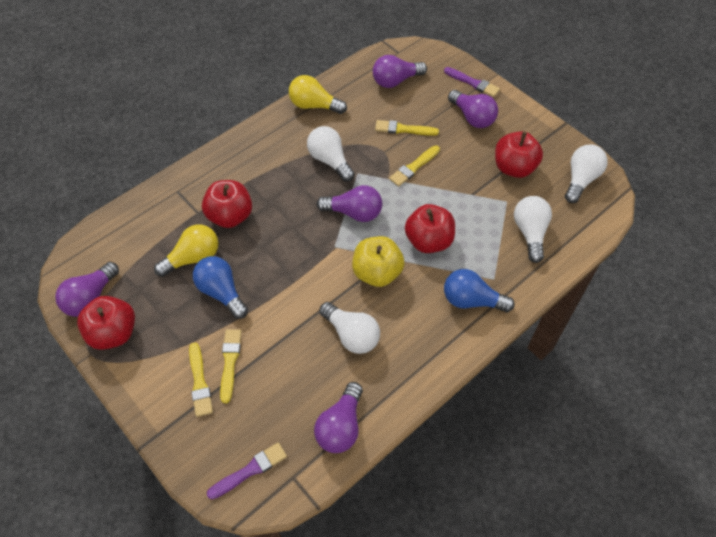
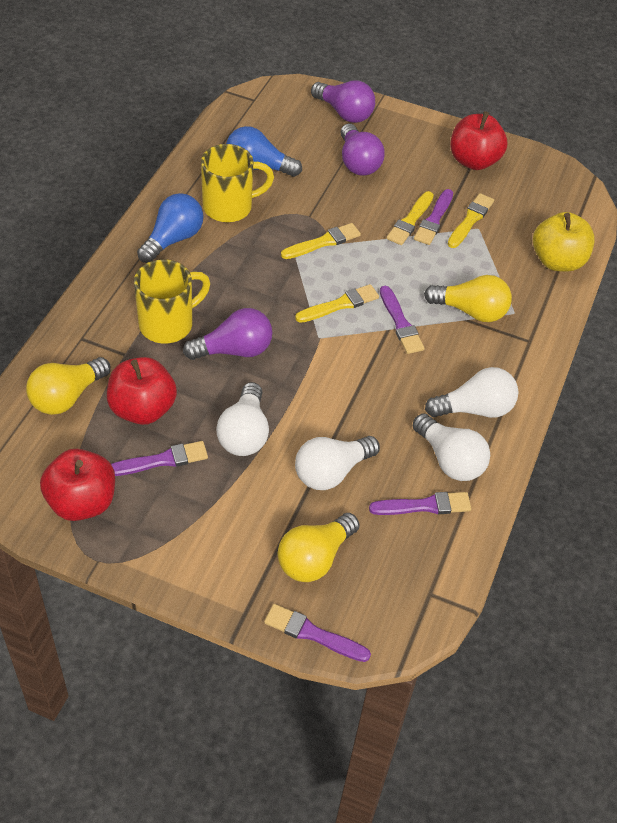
purple brush: [206,442,287,499] [444,67,500,97] = 2 -> [111,441,208,476] [264,604,371,662] [369,492,471,515] [380,286,425,354] [414,189,453,245] = 5
purple light bulb: [55,262,119,317] [314,382,363,453] [317,185,382,222] [373,55,427,88] [448,90,498,128] = 5 -> [183,308,272,360] [311,80,375,123] [340,123,385,176] = 3
red apple: [77,296,135,350] [202,180,252,228] [405,204,455,253] [495,131,543,178] = 4 -> [40,449,115,521] [107,357,177,425] [450,111,507,170] = 3
yellow light bulb: [154,225,219,277] [289,75,347,114] = 2 -> [26,357,111,415] [278,513,360,582] [424,275,512,322] = 3
yellow mug: none = 0 -> [134,259,210,343] [201,144,274,222] = 2

